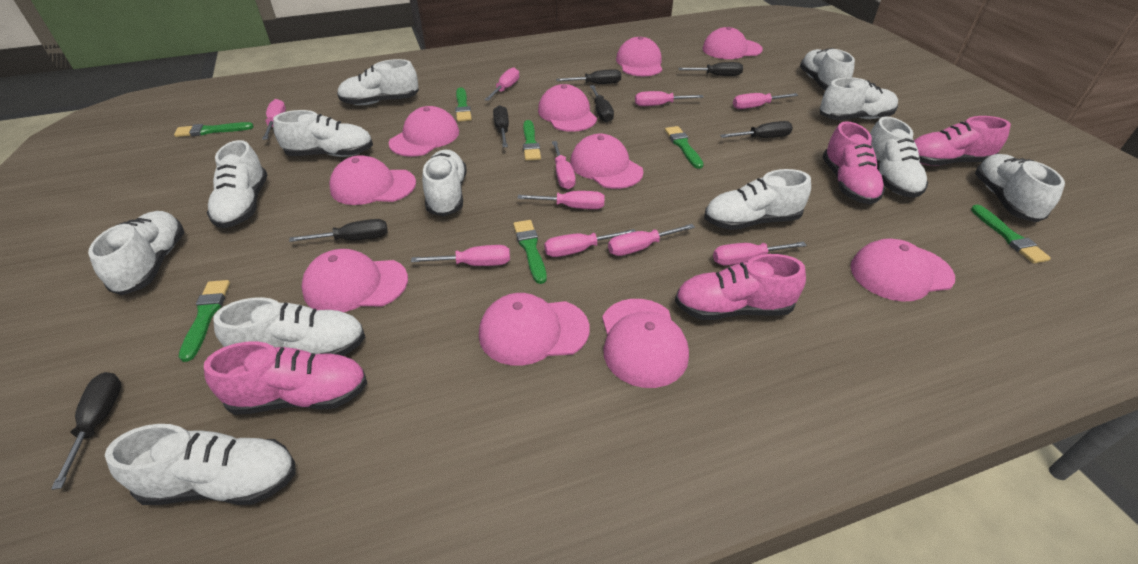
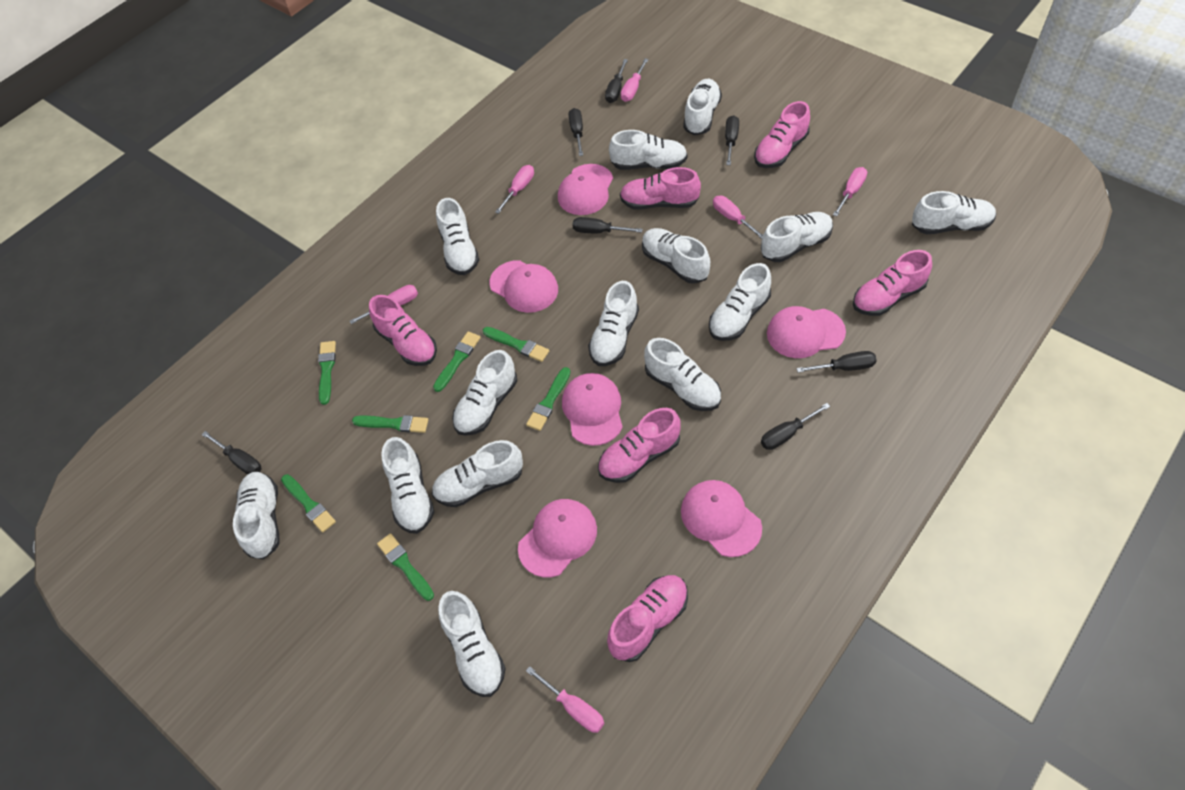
pink cap: [301,249,408,312] [329,155,416,205] [389,106,459,157] [479,293,590,366] [538,84,597,132] [570,134,643,189] [602,299,689,388] [616,36,662,76] [702,27,763,59] [850,239,955,302] = 10 -> [489,260,558,313] [518,499,597,577] [558,164,613,215] [562,373,623,446] [681,480,762,557] [767,306,846,358] = 6
pink screwdriver: [262,99,286,140] [411,245,510,266] [484,67,519,101] [517,191,605,209] [544,229,636,257] [552,141,576,189] [608,224,695,256] [635,91,704,106] [713,242,807,266] [733,93,798,109] = 10 -> [350,285,418,324] [495,165,534,214] [526,666,604,733] [621,58,649,102] [713,196,763,239] [833,167,867,217] = 6
pink shoe: [204,341,367,415] [675,254,806,320] [822,121,886,204] [914,116,1011,166] = 4 -> [369,295,437,366] [598,408,681,483] [607,575,688,662] [620,167,701,210] [754,101,810,168] [853,250,932,316] = 6
white shoe: [88,211,184,295] [105,424,296,505] [207,140,267,228] [213,297,365,356] [273,110,373,157] [337,59,419,105] [422,150,467,216] [704,169,811,230] [800,48,855,90] [820,77,898,120] [870,117,928,198] [975,154,1065,222] = 12 -> [233,472,280,559] [381,437,434,534] [432,440,523,507] [436,198,479,275] [438,591,506,697] [452,350,517,436] [588,281,639,366] [609,130,688,170] [642,228,710,284] [644,338,721,411] [683,79,722,135] [709,263,771,341] [761,212,833,262] [912,191,996,234] = 14

